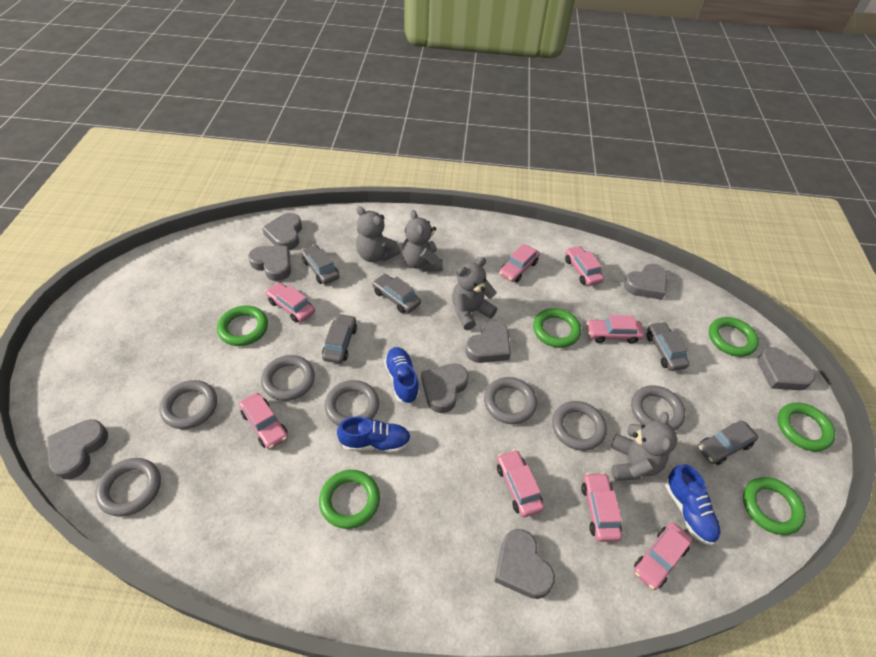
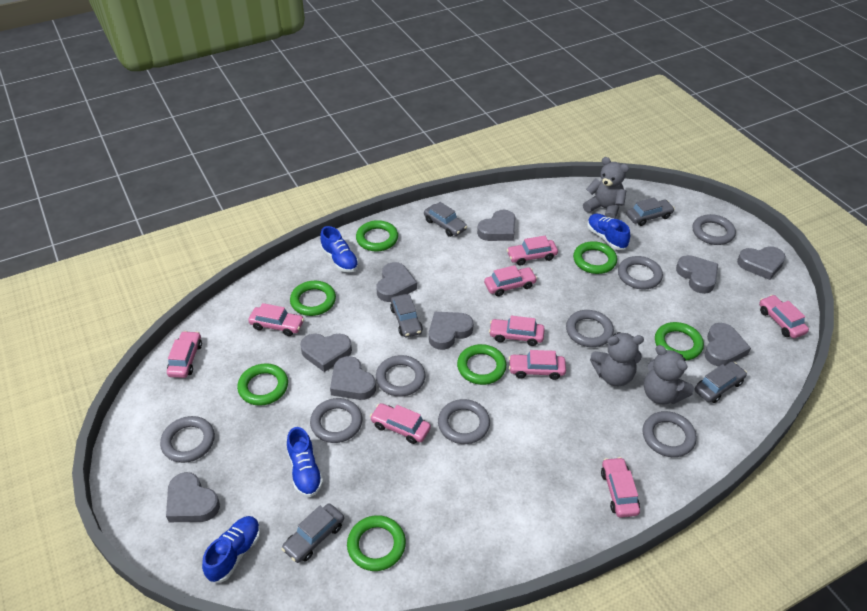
blue shoe: [337,416,411,453] [384,347,420,404] [665,464,721,545] = 3 -> [202,516,261,582] [287,427,323,497] [320,226,359,273] [587,214,630,250] = 4
green ring: [217,305,268,346] [319,470,380,529] [533,308,581,348] [709,317,759,357] [743,477,806,535] [778,402,835,451] = 6 -> [237,363,288,406] [290,281,336,316] [347,515,406,571] [356,220,398,251] [457,344,506,385] [573,241,617,274] [655,322,704,361] = 7
grey heart: [47,419,108,480] [248,246,291,281] [262,213,302,250] [421,363,469,413] [465,320,511,363] [494,529,555,599] [624,264,668,300] [757,347,815,390] = 8 -> [166,472,220,522] [300,334,352,372] [330,356,376,400] [376,262,417,302] [429,312,474,350] [477,210,516,241] [676,255,718,294] [705,323,751,366] [737,246,786,280] = 9
grey ring: [95,458,161,517] [159,380,217,429] [261,355,315,401] [325,380,379,426] [484,377,537,424] [552,401,607,451] [631,385,685,430] = 7 -> [160,416,215,463] [310,398,362,443] [376,355,426,397] [438,399,490,444] [566,310,614,347] [618,256,663,290] [643,411,697,457] [692,214,736,245] = 8
grey teddy bear: [356,206,400,262] [402,210,443,272] [452,257,497,330] [611,412,677,481] = 4 -> [583,157,629,219] [590,332,644,386] [644,345,694,405] = 3
pink car: [239,393,288,449] [266,282,315,322] [497,449,544,517] [499,244,540,282] [565,246,604,286] [581,472,622,542] [587,315,644,344] [634,523,692,590] = 8 -> [167,331,202,378] [248,303,304,336] [370,403,431,444] [484,265,537,296] [489,316,545,346] [507,236,558,266] [509,350,566,380] [601,457,640,517] [759,295,809,338] = 9

